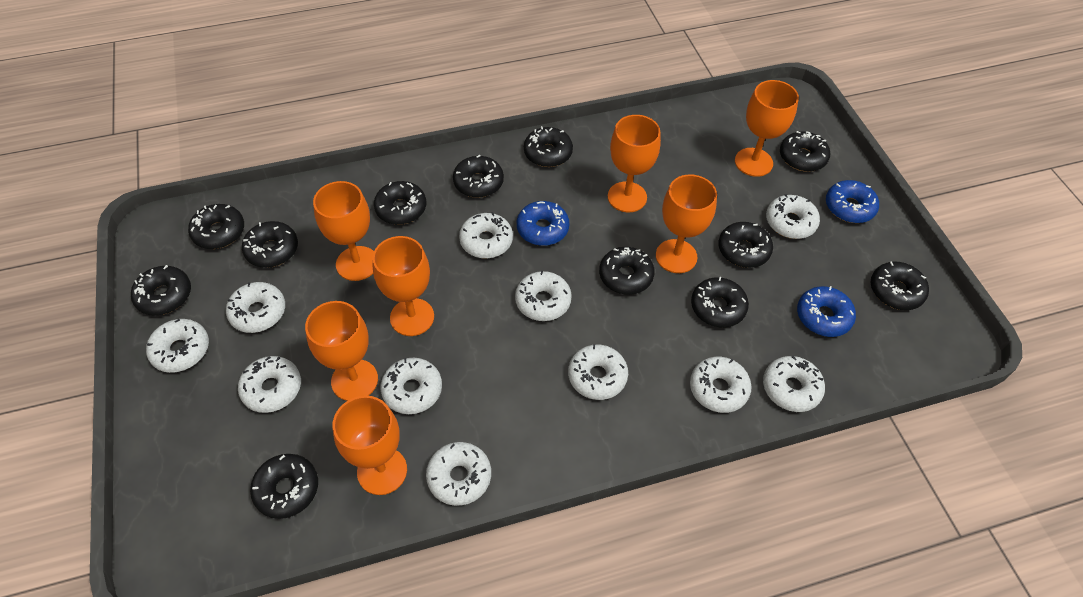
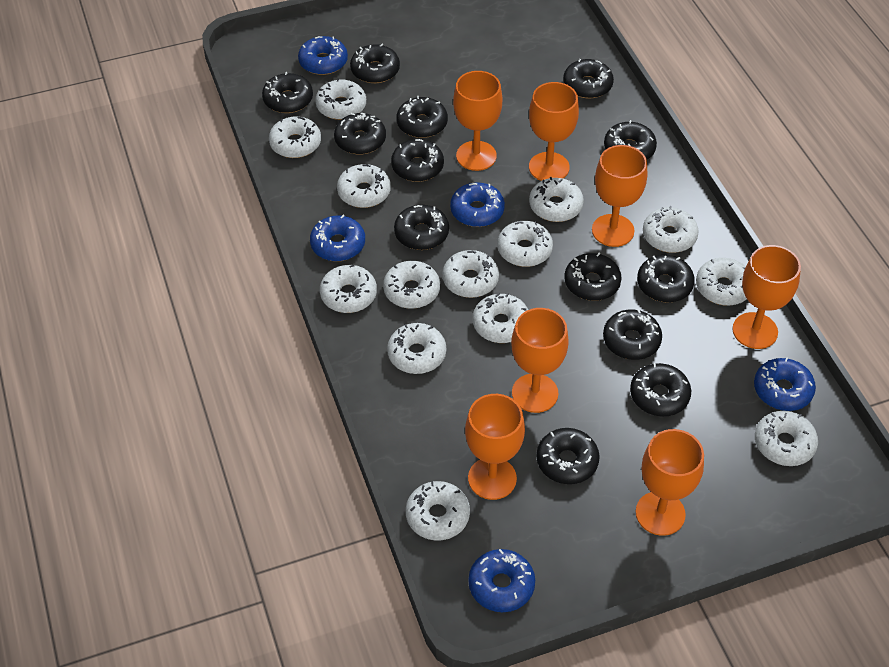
black donut: [131,265,191,316] [188,204,244,249] [242,221,298,268] [250,454,318,519] [374,181,426,225] [453,155,504,198] [524,126,573,167] [599,247,655,295] [691,277,749,327] [718,222,773,268] [780,131,830,172] [871,261,929,310] = 12 -> [262,72,313,113] [334,113,386,154] [350,44,400,83] [391,139,444,182] [394,205,449,250] [396,96,448,138] [537,428,600,484] [563,59,614,98] [564,253,622,301] [603,309,662,360] [604,120,657,159] [630,363,691,416] [637,255,695,303] = 13
blue donut: [517,201,569,246] [797,286,856,337] [826,180,879,223] = 3 -> [298,36,348,75] [310,215,365,261] [450,182,505,227] [468,549,535,612] [754,357,816,411] = 5
white donut: [146,319,209,373] [226,282,285,333] [238,356,301,413] [381,358,442,414] [426,442,491,506] [459,212,513,258] [515,271,572,321] [568,344,628,400] [690,357,752,413] [763,356,825,412] [766,194,820,239] = 11 -> [269,116,321,158] [315,78,366,120] [320,264,377,313] [337,164,391,208] [383,261,440,309] [387,323,446,374] [406,481,470,541] [442,250,499,298] [473,293,529,343] [497,221,553,267] [529,177,584,222] [643,206,699,253] [696,258,747,306] [755,411,818,466] = 14

